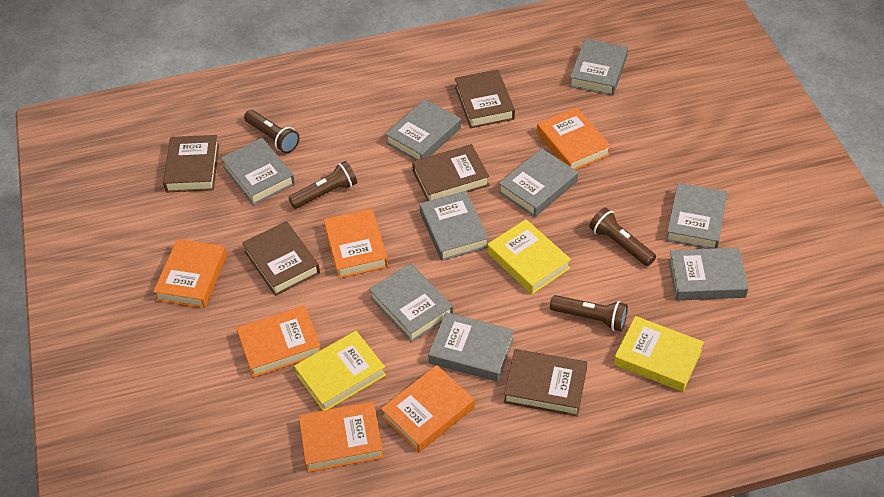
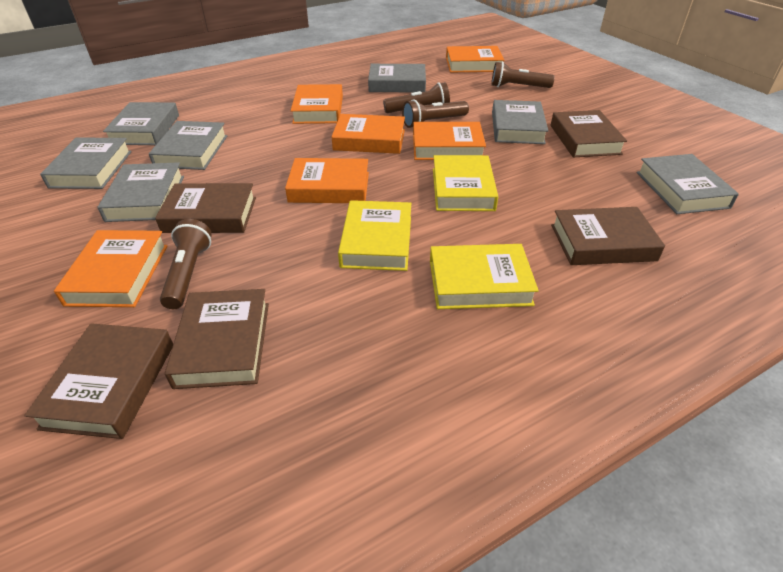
grey book: [221,138,295,205] [369,263,453,342] [385,99,461,160] [420,191,489,261] [428,312,514,381] [499,148,578,217] [569,39,628,96] [666,183,727,249] [668,247,749,300] = 9 -> [40,137,132,189] [97,162,184,222] [103,102,179,145] [149,121,227,170] [368,64,426,92] [492,100,548,144] [637,154,739,214] = 7

